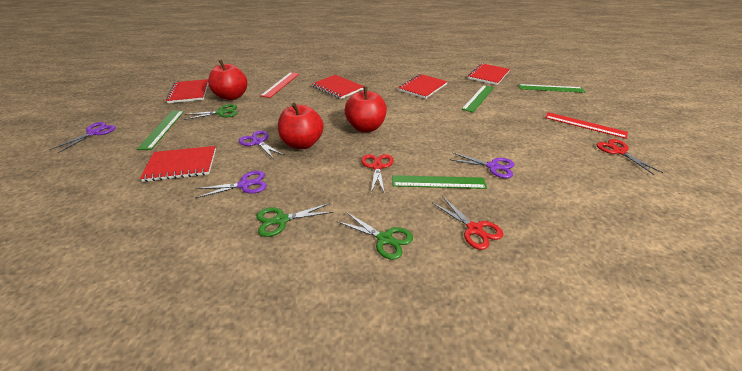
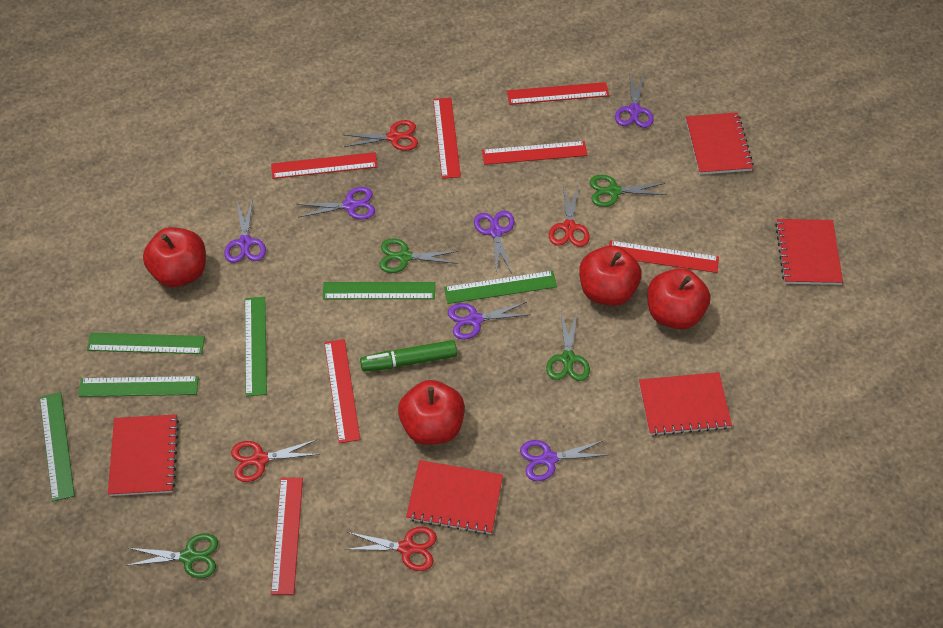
green marker: none = 0 -> [360,340,457,372] = 1
green ruler: [137,111,184,150] [392,175,487,189] [462,85,494,112] [518,84,585,93] = 4 -> [40,392,75,502] [78,376,199,397] [87,333,205,354] [245,297,267,396] [323,282,435,299] [444,271,557,304] = 6
green scissors: [184,104,237,120] [256,203,333,237] [337,212,413,260] = 3 -> [125,533,218,578] [379,239,459,273] [546,312,590,381] [590,175,667,207] = 4
purple scissors: [50,122,116,153] [195,171,267,198] [239,130,285,159] [449,152,515,178] = 4 -> [224,199,266,263] [297,187,375,220] [448,302,531,340] [474,211,514,274] [520,440,606,481] [615,72,654,128] = 6
red apple: [208,60,247,100] [278,103,324,149] [345,87,387,132] = 3 -> [143,227,206,287] [398,380,465,445] [579,245,642,306] [647,268,710,329] = 4
red ruler: [260,72,299,98] [545,112,628,139] = 2 -> [271,152,378,179] [271,478,303,595] [324,339,360,443] [433,98,461,179] [482,141,587,165] [507,82,609,105] [609,241,719,273] = 7
red scissors: [361,154,394,194] [432,196,503,250] [596,139,663,175] = 3 -> [231,440,320,482] [344,120,418,151] [345,527,437,571] [549,185,590,247] = 4

